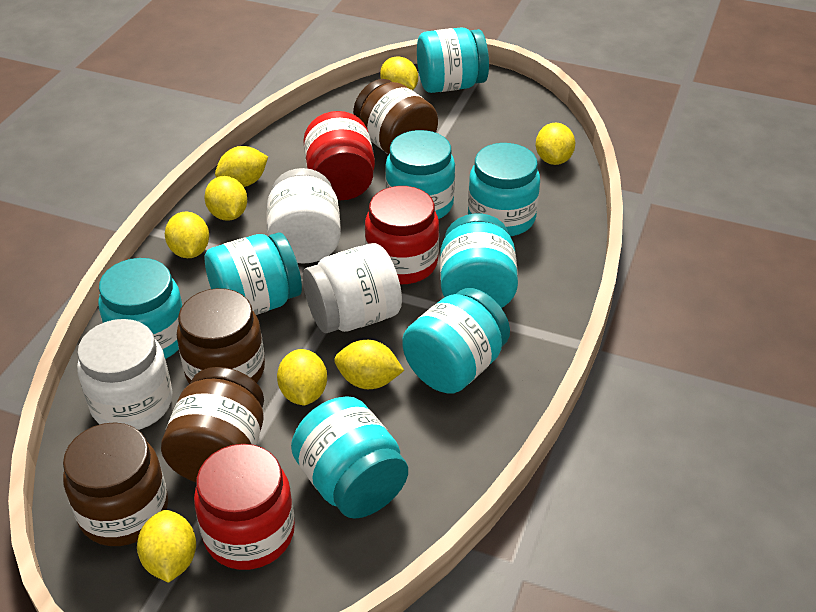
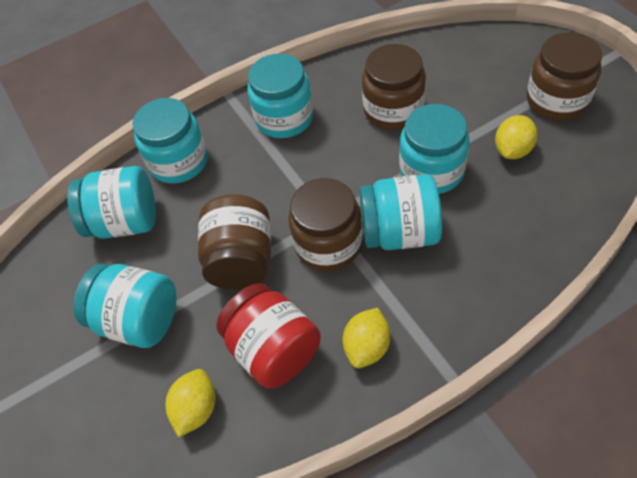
red jar: [194,444,295,570] [303,111,375,200] [365,186,439,284] = 3 -> [216,283,321,388] = 1
turquoise jar: [98,258,183,359] [204,232,302,315] [291,396,408,519] [385,130,455,219] [402,288,510,394] [417,27,489,93] [440,214,518,308] [468,143,540,237] = 8 -> [67,166,156,239] [73,264,177,348] [133,98,208,184] [247,54,313,138] [359,174,442,250] [399,104,470,194] = 6
white jar: [77,319,173,430] [266,168,341,264] [303,243,402,333] = 3 -> none = 0
yellow lemon: [137,510,196,583] [165,212,209,258] [204,176,247,221] [215,146,268,187] [277,349,327,406] [334,340,404,389] [380,56,418,90] [536,123,575,165] = 8 -> [166,369,216,437] [343,308,390,368] [495,115,537,159] = 3

